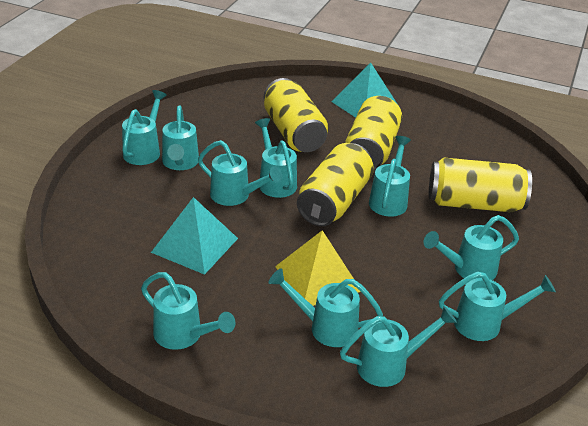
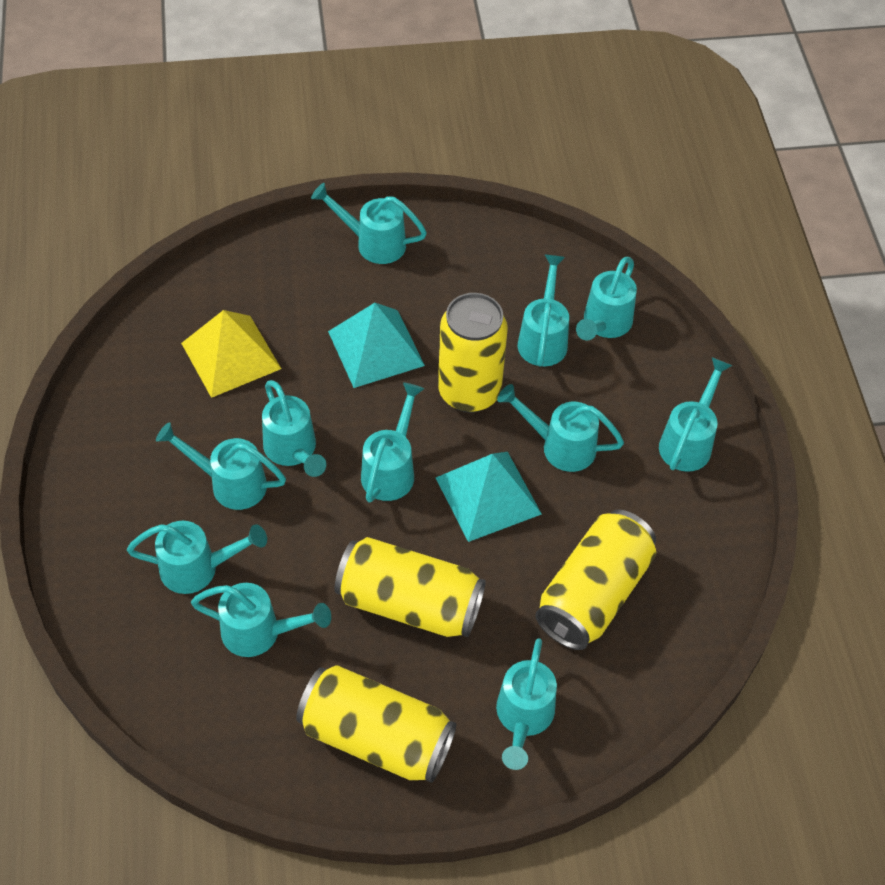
turquoise watering can: [122,90,167,165] [141,272,235,350] [162,106,199,170] [198,140,282,206] [255,118,297,198] [268,268,383,347] [340,306,457,387] [369,136,411,216] [423,215,519,280] [439,272,556,341] = 10 -> [127,521,267,594] [156,422,286,510] [191,583,331,657] [262,380,326,477] [311,183,427,264] [361,382,424,503] [496,638,557,770] [497,384,624,472] [518,254,569,367] [576,257,637,340] [659,357,732,472] = 11

